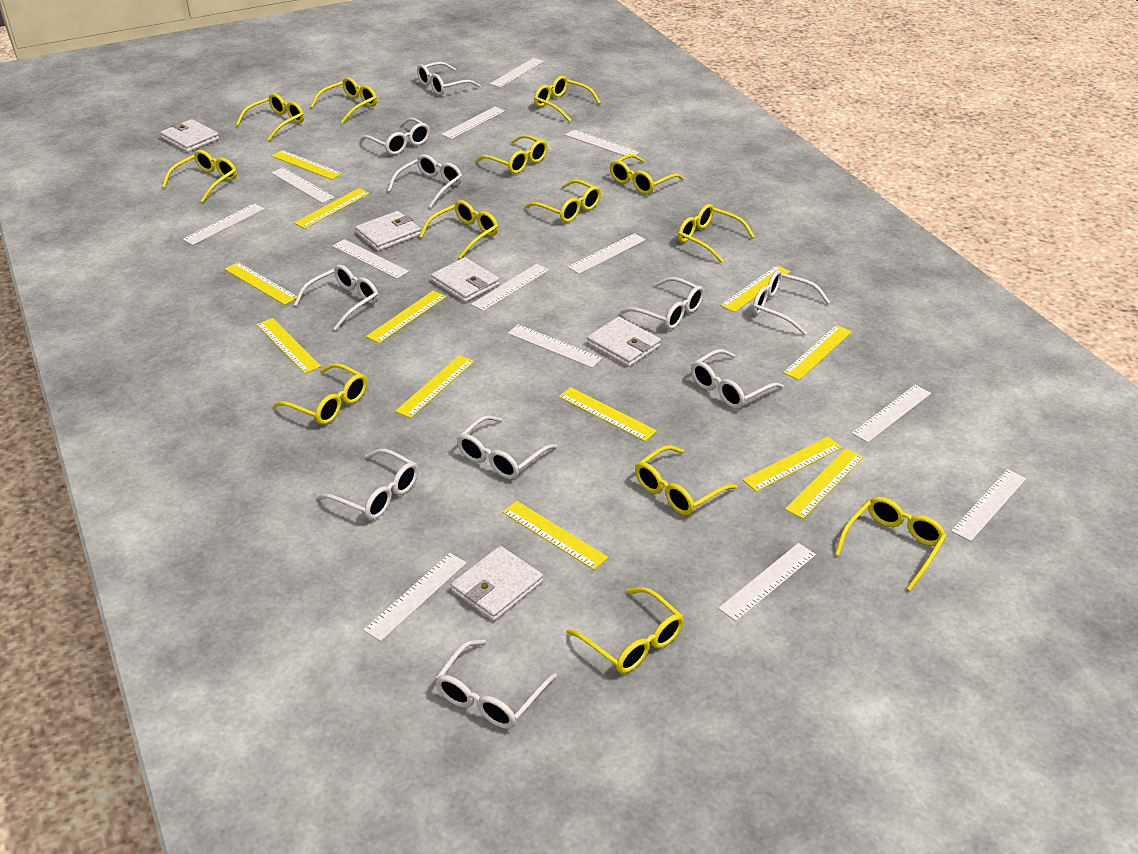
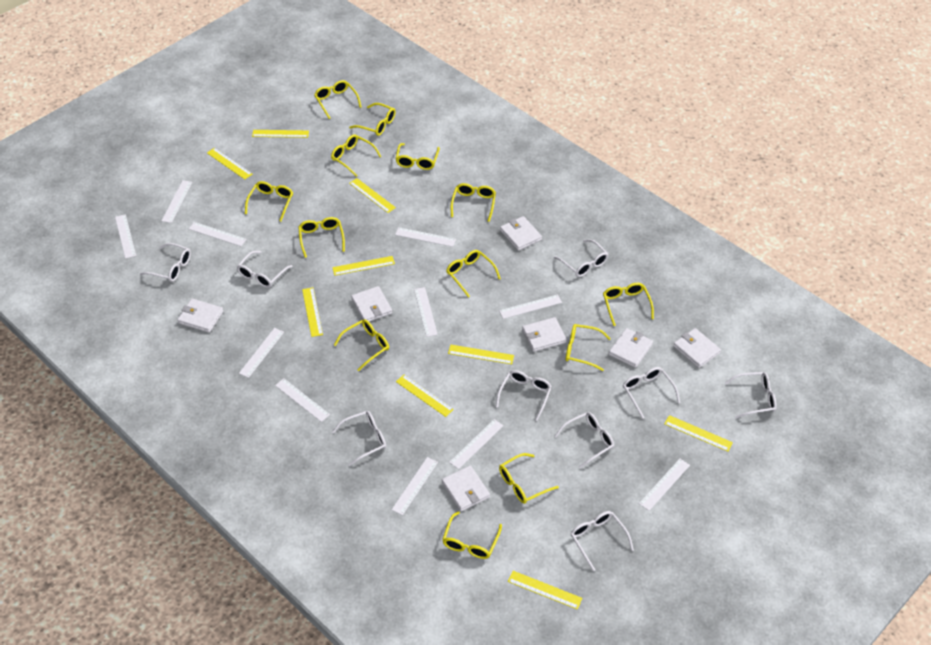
white glasses: [294,265,379,330] [317,449,418,520] [360,118,430,155] [387,154,462,207] [417,62,480,95] [435,639,557,729] [457,415,557,479] [619,277,704,329] [691,349,784,409] [752,270,830,335] = 10 -> [140,243,191,282] [237,251,292,288] [332,411,386,466] [496,370,552,421] [554,239,608,277] [554,412,614,468] [571,511,634,571] [623,367,680,419] [725,372,777,418] = 9
white ruler: [183,204,264,245] [271,167,335,203] [332,239,409,279] [363,553,467,641] [441,107,505,139] [471,264,549,311] [490,58,544,88] [508,324,602,368] [565,129,639,158] [568,233,646,274] [718,543,816,621] [852,385,931,443] [951,469,1026,542] = 13 -> [115,214,136,259] [162,180,192,223] [189,222,246,246] [239,328,284,378] [275,378,330,422] [392,457,438,515] [395,227,456,247] [414,287,438,337] [449,419,503,469] [499,295,562,319] [639,459,690,511] = 11
white wallet: [160,119,219,152] [355,211,421,251] [431,257,500,302] [451,546,543,621] [587,317,661,367] = 5 -> [177,299,223,333] [351,286,392,322] [442,466,490,511] [500,216,542,251] [522,317,567,352] [609,328,653,368] [673,328,721,368] = 7
yellow ruler: [225,262,297,305] [257,318,321,374] [272,150,342,180] [294,188,370,229] [366,291,446,343] [395,355,474,418] [502,501,608,570] [559,387,657,441] [720,265,791,312] [743,436,842,492] [783,325,852,380] [785,448,864,519] = 12 -> [207,148,252,179] [252,130,309,138] [302,287,323,337] [332,256,395,276] [349,178,396,213] [396,375,454,417] [448,345,514,364] [508,571,582,610] [664,415,733,451] = 9

